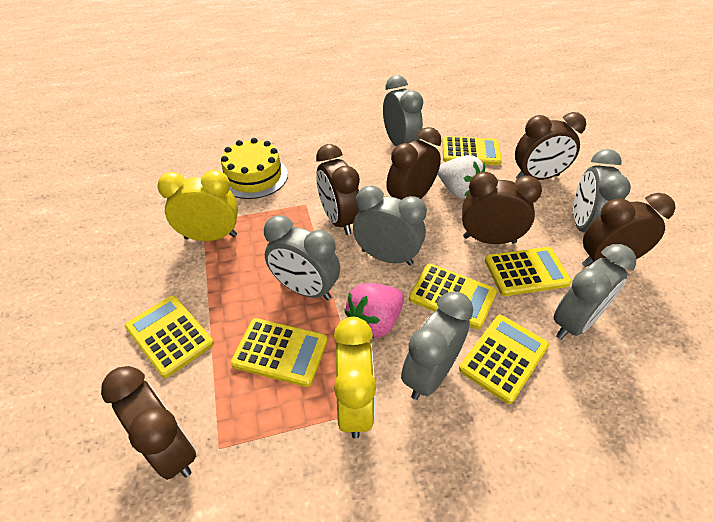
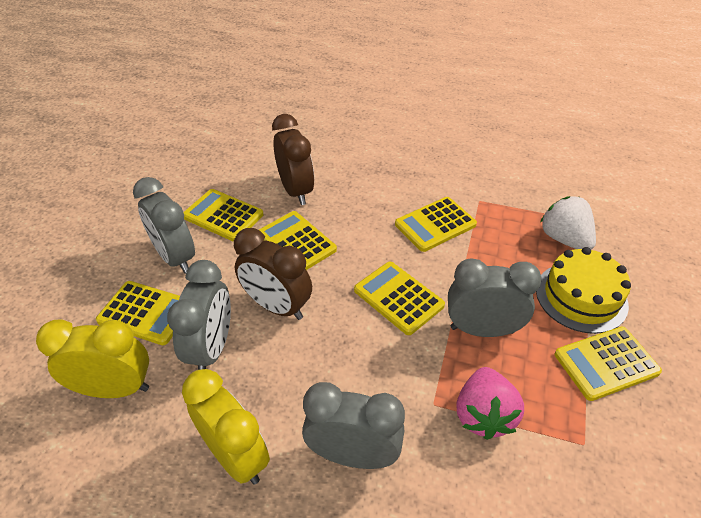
brown clock: [101,366,196,480] [316,144,360,235] [386,127,442,200] [462,172,542,244] [515,112,586,180] [582,193,676,267] = 6 -> [234,228,312,320] [272,114,314,205] = 2
grey clock: [264,215,340,300] [353,186,427,266] [383,75,423,146] [401,291,473,400] [553,244,636,340] [574,149,631,233] = 6 -> [133,177,195,274] [167,260,231,370] [302,382,405,469] [448,258,542,337] = 4

